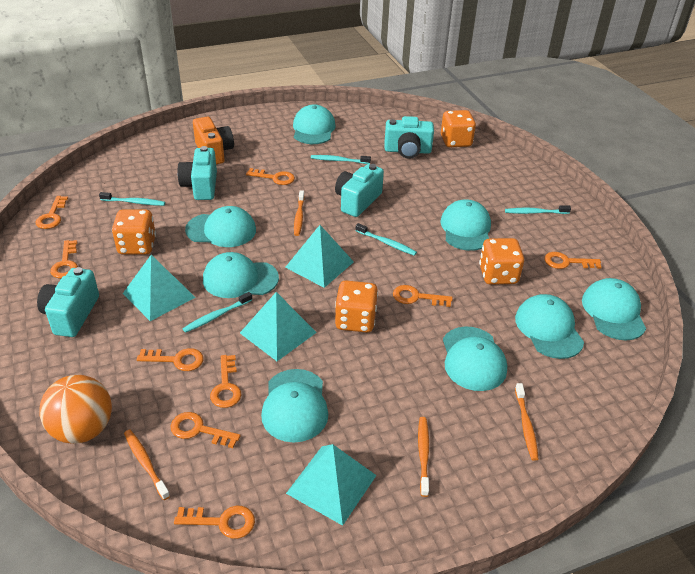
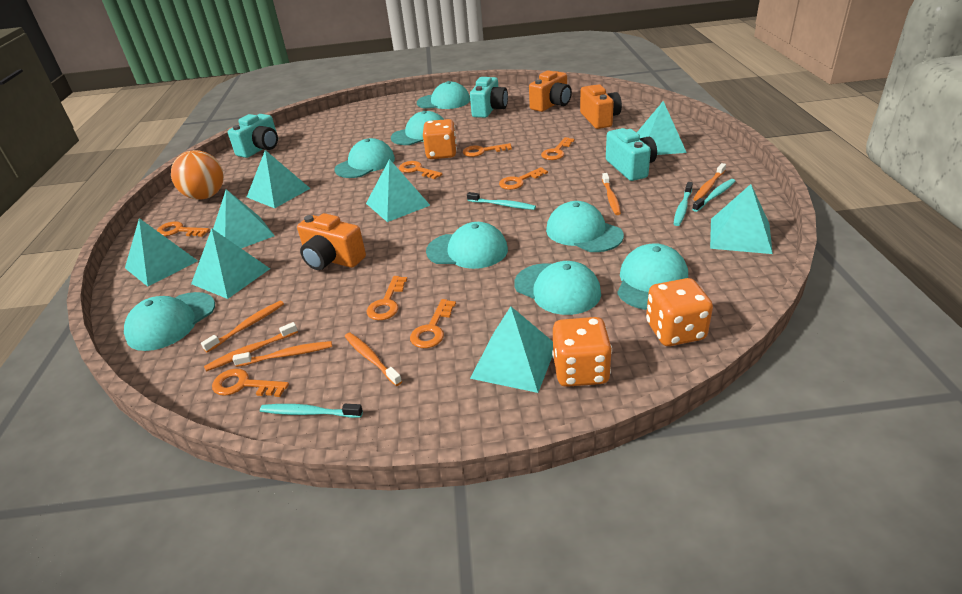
orange camera: [193,117,234,164] = 1 -> [297,213,366,270] [529,70,572,112] [580,84,622,129] = 3
orange dice: [112,210,156,255] [335,281,378,333] [441,110,476,147] [479,238,524,285] = 4 -> [423,119,457,159] [552,317,612,387] [646,278,713,346] = 3
orange key: [36,196,68,229] [50,240,78,278] [137,348,204,371] [171,412,241,448] [174,506,255,539] [210,355,241,408] [246,168,295,185] [393,285,453,307] [545,252,601,269] = 9 -> [157,221,210,237] [212,369,289,397] [367,276,407,320] [399,161,442,179] [410,299,456,348] [463,143,512,157] [499,167,548,190] [541,137,575,160] = 8
orange toothbrush: [124,430,170,500] [294,190,304,236] [418,417,429,497] [515,383,539,461] = 4 -> [201,300,284,353] [204,322,298,372] [233,341,332,367] [345,333,402,386] [602,173,621,215] [693,163,726,201] = 6
turquoise camera: [37,267,99,337] [177,146,217,200] [335,164,384,217] [385,116,434,159] = 4 -> [228,114,278,158] [470,77,508,118] [606,128,657,181] = 3
turquoise pyramid: [123,255,196,321] [240,292,317,361] [285,225,354,288] [286,444,377,526] = 4 -> [125,218,198,287] [191,229,270,299] [213,189,275,248] [247,150,311,208] [366,159,430,222] [470,306,553,393] [637,101,687,155] [710,184,773,254] = 8
turquoise toothbrush: [99,192,165,206] [183,292,252,333] [311,155,371,164] [355,223,417,256] [505,205,571,214] = 5 -> [260,404,363,418] [467,192,536,210] [674,182,693,226] [692,179,736,212] = 4

